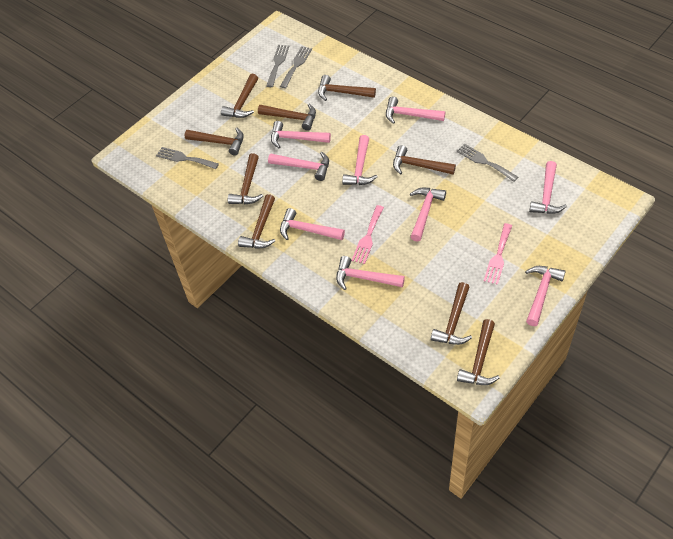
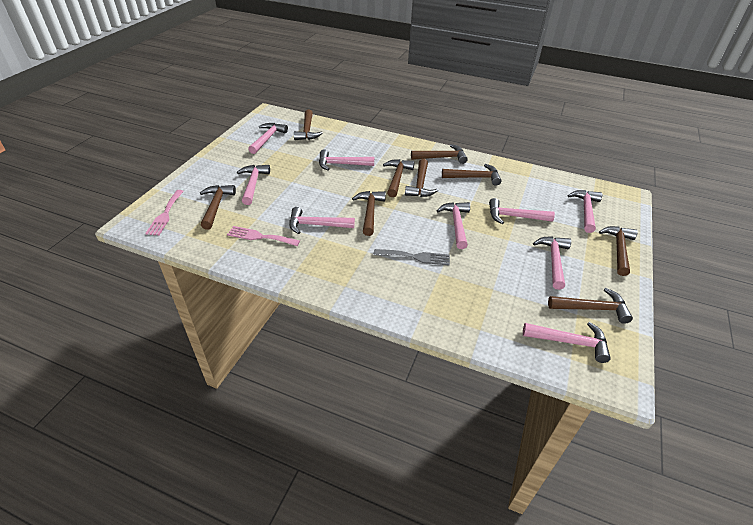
grey fork: [156,147,219,169] [266,45,289,87] [280,46,312,88] [457,143,518,182] = 4 -> [374,249,450,265] = 1

